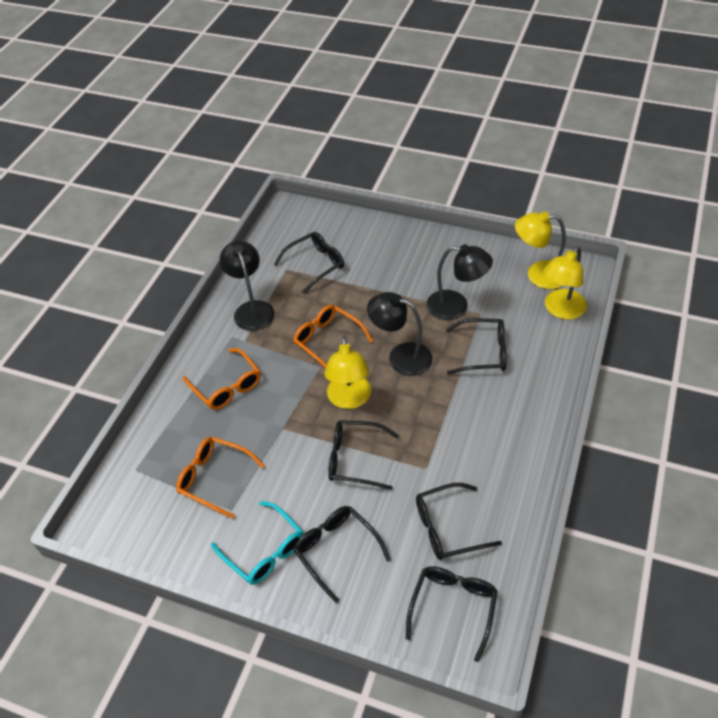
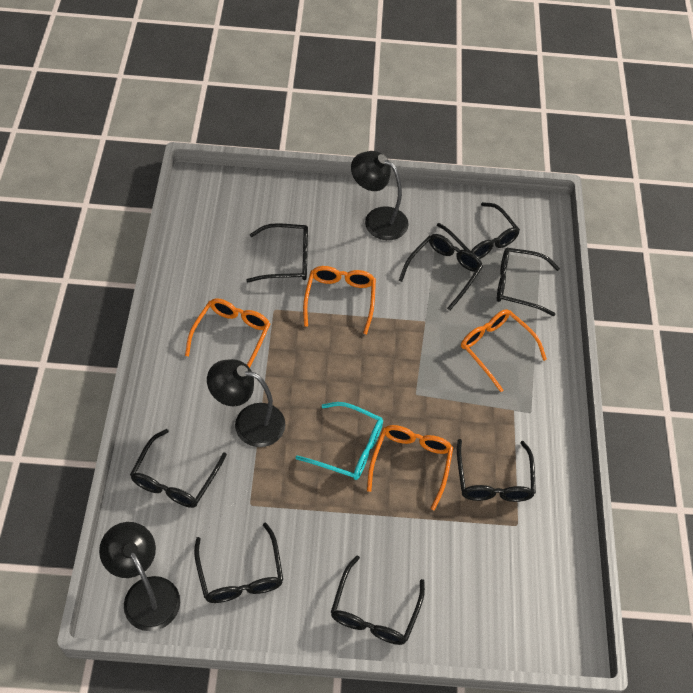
black glasses: [274,232,344,294] [293,506,391,603] [328,420,399,490] [406,566,498,662] [416,483,502,560] [446,318,507,374] = 6 -> [130,429,227,508] [194,522,283,603] [246,223,308,282] [331,555,425,645] [399,234,483,311] [437,202,520,259] [457,439,536,502] [497,248,560,316] = 8
orange glasses: [176,437,265,519] [183,348,261,410] [293,305,373,368] = 3 -> [185,298,270,368] [303,266,376,335] [367,425,453,510] [461,309,547,392] = 4
yellow lamp: [324,336,371,409] [515,211,566,289] [543,246,587,319] = 3 -> none = 0

